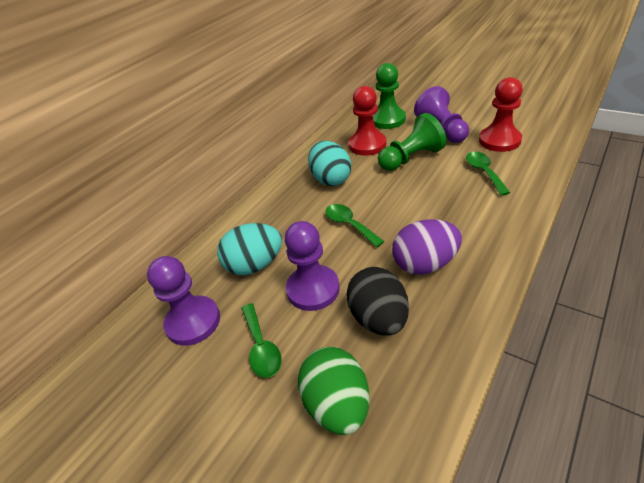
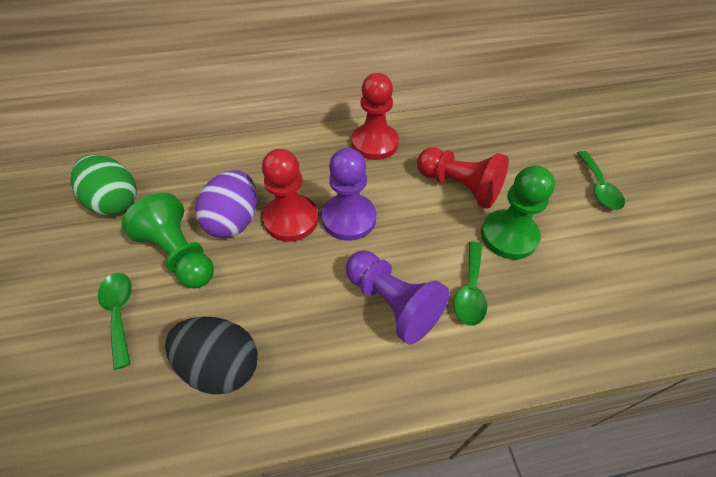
purple pawn: [147,256,220,346] [285,221,340,311] [414,86,469,143] = 3 -> [322,148,376,241] [346,250,449,345] = 2
red pawn: [349,86,386,155] [479,77,523,152] = 2 -> [262,149,318,242] [352,73,399,160] [417,148,509,209] = 3
turquoise egg: [217,223,282,275] [308,141,351,186] = 2 -> none = 0

